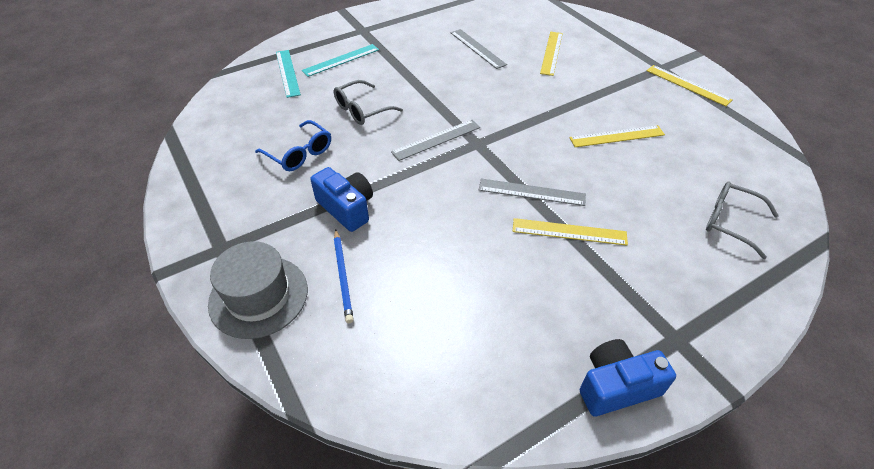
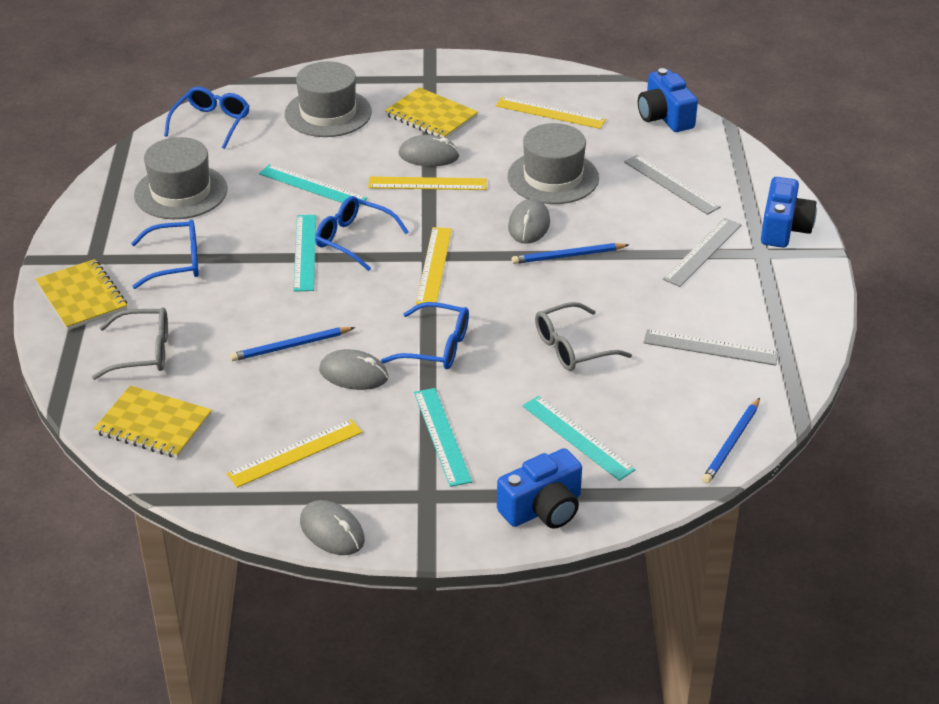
blue camera: [310,167,373,232] [580,339,676,416] = 2 -> [497,448,582,529] [638,68,698,132] [761,177,817,248] = 3
blue glasses: [255,120,331,171] = 1 -> [131,220,199,289] [164,87,250,149] [315,196,408,271] [381,302,469,369] = 4
blue pencil: [334,229,354,323] = 1 -> [230,327,355,361] [511,243,629,264] [702,398,760,484] = 3
grey hat: [208,241,308,339] = 1 -> [134,137,228,219] [285,61,372,137] [507,123,599,204] = 3
grey mouse: none = 0 -> [300,500,365,555] [319,349,388,390] [399,135,460,166] [508,199,550,244] = 4
turquoise ruler: [276,50,301,98] [302,44,379,77] = 2 -> [259,164,367,206] [293,215,316,292] [414,388,472,487] [522,396,636,481] = 4
yellow notebook: none = 0 -> [36,259,127,330] [94,385,212,458] [385,87,478,138] = 3

